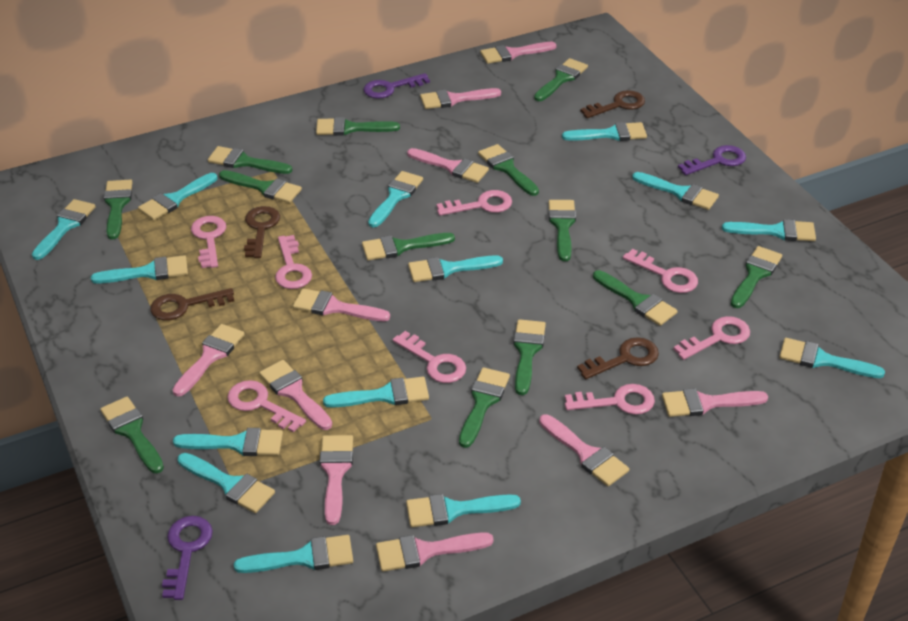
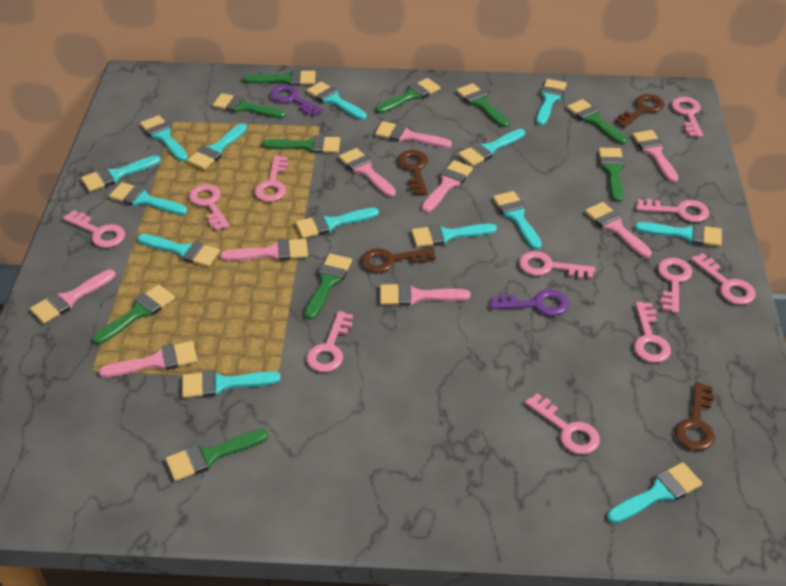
green brush: [100,397,164,473] [104,179,132,239] [208,146,292,174] [219,170,302,203] [316,117,400,136] [362,233,455,260] [459,367,510,448] [478,144,539,196] [513,319,546,395] [534,58,588,101] [549,200,576,261] [593,270,677,326] [731,246,782,308] = 13 -> [93,285,175,344] [166,429,268,481] [212,93,286,118] [243,70,316,86] [262,135,340,154] [305,254,352,320] [376,78,441,113] [456,83,509,127] [567,99,627,144] [599,148,625,202] = 10
pink brush: [172,324,245,397] [259,360,332,430] [293,288,390,321] [319,435,353,525] [376,532,494,572] [407,148,489,183] [420,88,501,109] [480,42,557,64] [539,414,629,486] [662,388,768,417] = 10 -> [30,269,116,324] [99,341,197,378] [220,239,308,261] [339,148,396,197] [375,121,452,148] [380,283,470,306] [422,160,473,212] [585,202,652,258] [632,130,678,183] = 9
pink key: [191,216,226,268] [227,380,306,433] [275,235,312,289] [393,331,466,383] [436,190,512,216] [565,384,655,415] [623,249,698,293] [673,316,750,360] = 8 -> [63,210,125,248] [189,184,230,230] [254,156,288,202] [306,311,353,372] [519,251,595,279] [525,393,600,454] [634,302,671,363] [636,199,709,222] [658,258,692,313] [671,97,703,137] [691,253,756,305] = 11
purple key: [162,516,213,600] [364,73,430,99] [678,145,746,175] = 3 -> [270,85,324,117] [490,289,569,316] = 2

